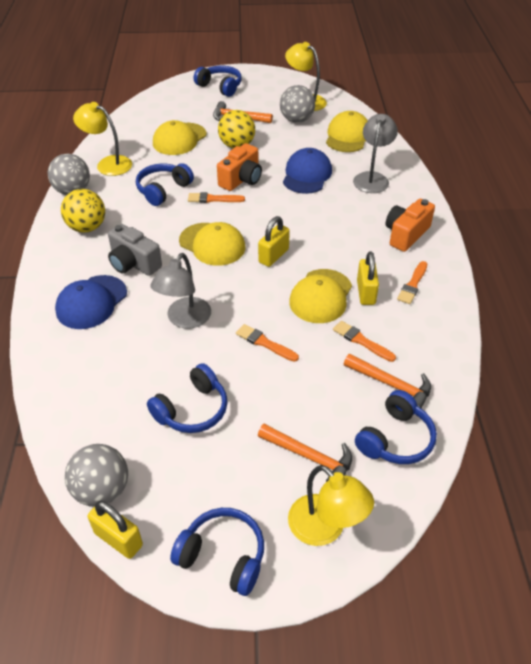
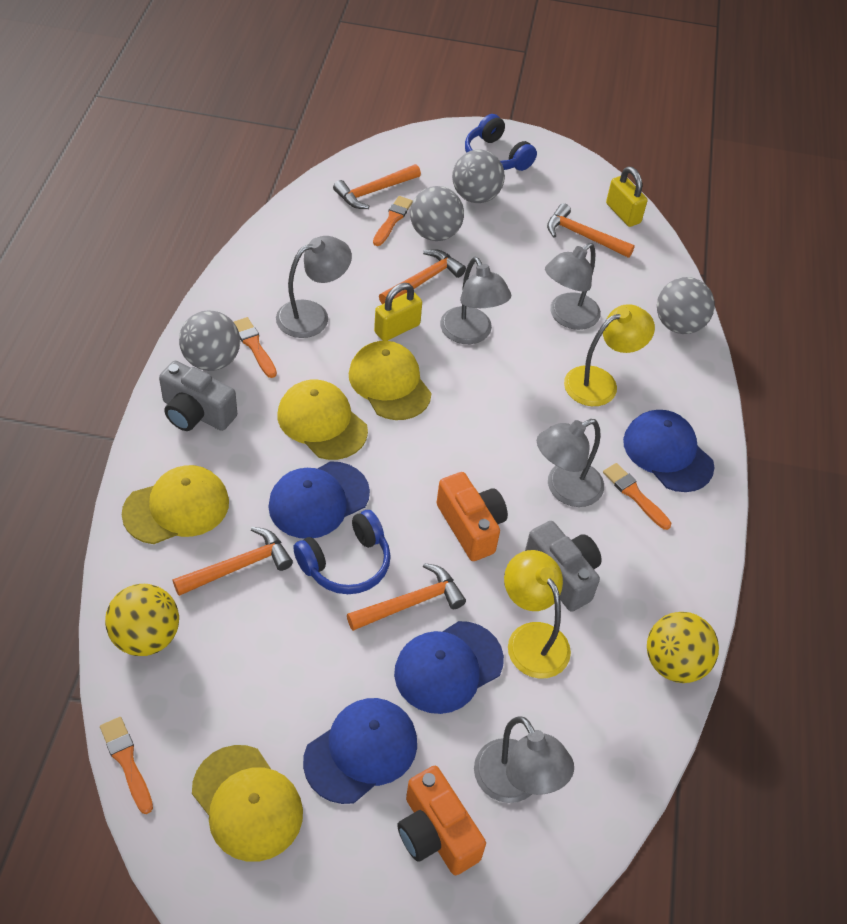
blue cap: [55,275,127,329] [283,148,332,194] = 2 -> [268,461,370,539] [303,698,417,804] [394,621,504,714] [623,410,714,492] = 4
blue headphones: [136,163,194,206] [147,363,228,433] [170,508,264,596] [194,66,242,97] [355,390,437,464] = 5 -> [293,510,391,594] [465,114,537,171] = 2
grey ball: [48,154,90,195] [65,444,128,507] [280,85,315,123] = 3 -> [179,310,240,371] [410,186,464,241] [452,150,505,203] [657,277,715,334] = 4
grey camera: [108,224,162,276] = 1 -> [159,361,237,431] [525,521,602,612] = 2
grey lamp: [150,253,211,329] [353,114,398,193] = 2 -> [276,236,352,338] [440,257,511,344] [474,716,574,803] [537,419,604,507] [545,243,601,330] = 5
orange hammer: [213,101,273,123] [258,424,352,482] [344,354,431,409] = 3 -> [173,527,293,596] [333,164,421,209] [347,563,466,631] [379,249,466,304] [547,203,635,258] = 5
yellow lamp: [73,102,132,176] [285,42,327,111] [288,465,374,546] = 3 -> [504,550,571,678] [564,304,655,406] = 2
yellow padlock: [88,501,143,559] [258,216,290,267] [357,251,379,305] = 3 -> [374,283,422,341] [606,167,648,227] = 2

